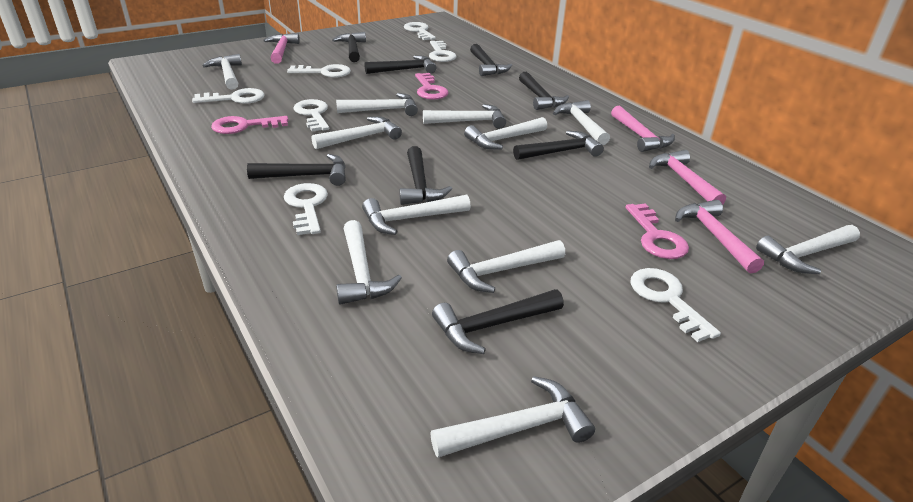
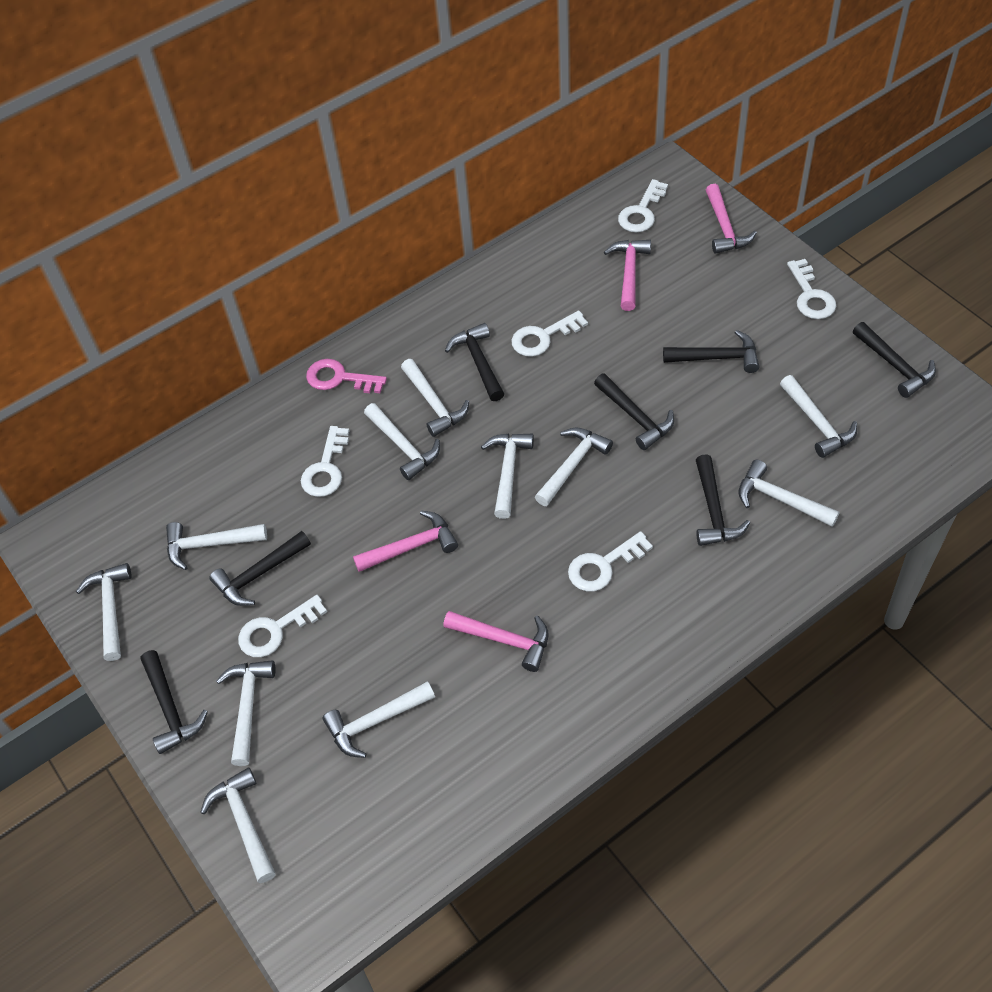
black hammer: [247,154,346,186] [332,32,366,62] [365,55,436,74] [399,146,452,205] [432,289,564,354] [470,44,512,76] [513,131,604,160] [519,72,569,110] = 8 -> [141,650,208,754] [209,531,311,606] [445,323,504,401] [594,374,674,450] [663,330,759,373] [696,454,750,546] [853,322,936,398] = 7
pink key: [211,116,289,134] [415,73,448,100] [625,203,689,259] = 3 -> [306,359,387,393] = 1
white key: [192,88,265,104] [284,183,328,235] [287,64,351,77] [293,99,329,132] [404,22,436,40] [429,41,456,62] [631,268,721,342] = 7 -> [238,595,327,657] [301,426,349,497] [511,310,588,357] [568,531,653,592] [618,179,668,232] [787,259,836,319] = 6

